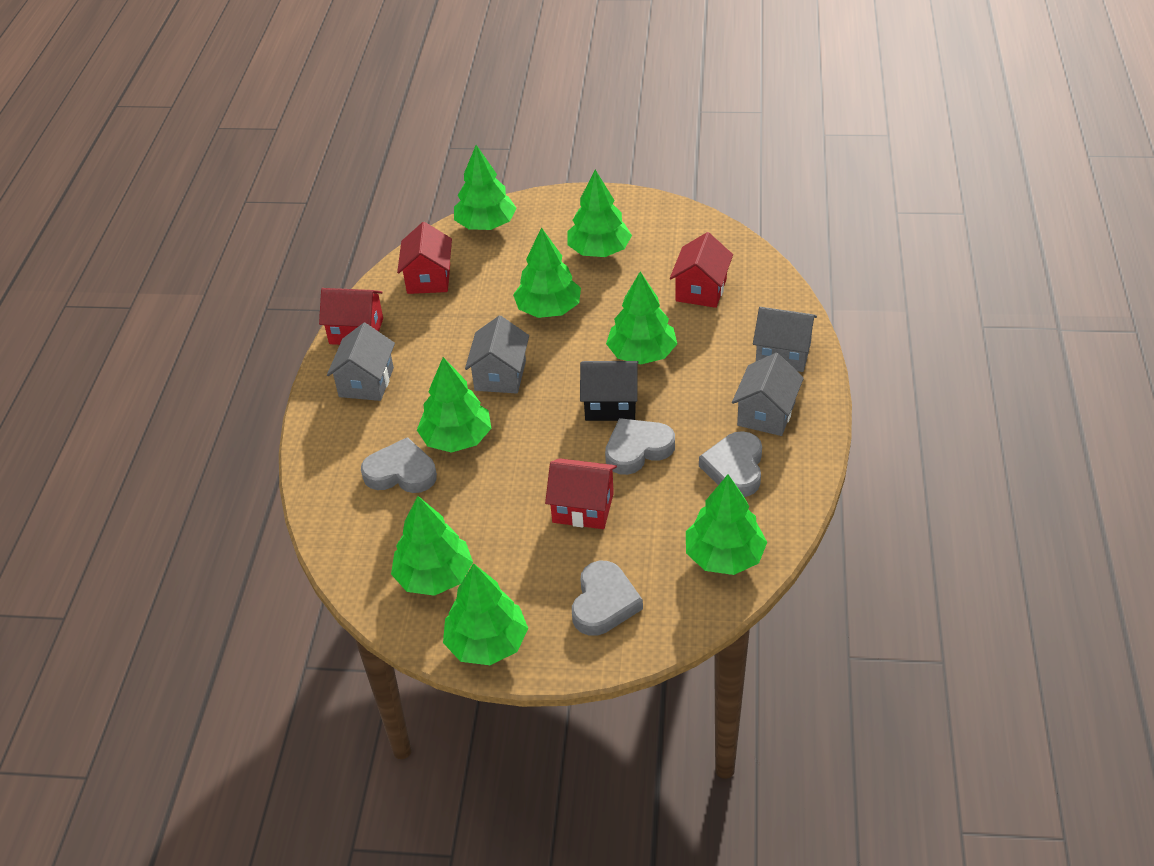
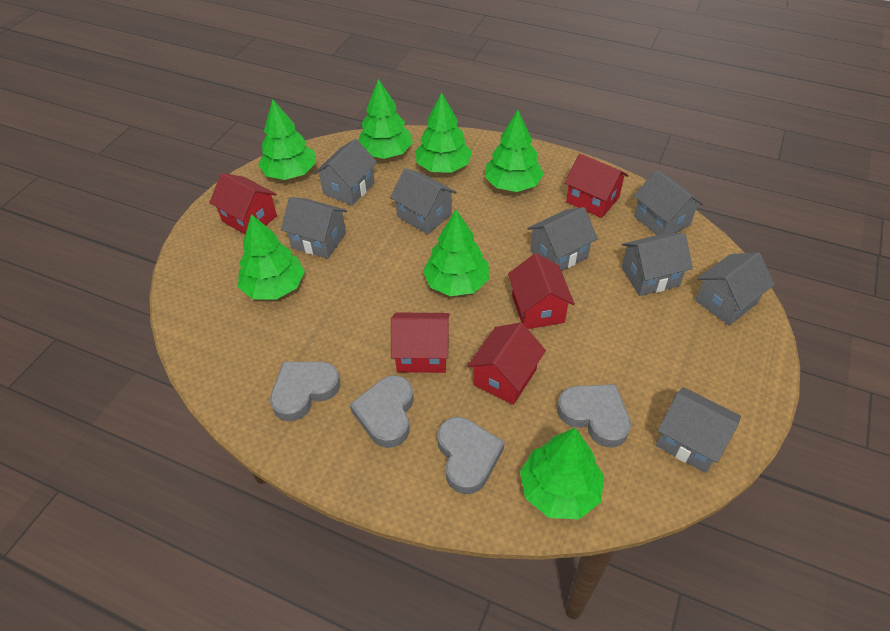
black house: [580,361,639,421] = 1 -> none = 0
green tree: [391,496,473,596] [417,357,491,453] [443,563,528,665] [454,145,517,230] [513,227,581,318] [567,170,632,257] [606,272,677,364] [686,475,767,575] = 8 -> [238,214,305,300] [258,99,316,180] [358,79,413,159] [415,92,472,173] [423,210,489,296] [485,110,544,192] [520,428,604,519] = 7
grey house: [327,323,395,401] [465,315,529,394] [732,353,804,436] [753,307,817,372] = 4 -> [281,197,347,259] [314,139,377,206] [390,168,456,234] [527,207,598,271] [621,233,693,296] [634,170,703,235] [656,387,741,473] [695,252,775,326] = 8
red house: [319,288,383,345] [397,222,452,294] [545,458,617,529] [670,232,733,308] = 4 -> [209,173,277,234] [391,313,450,373] [467,323,546,405] [508,253,575,329] [565,153,629,218] = 5

